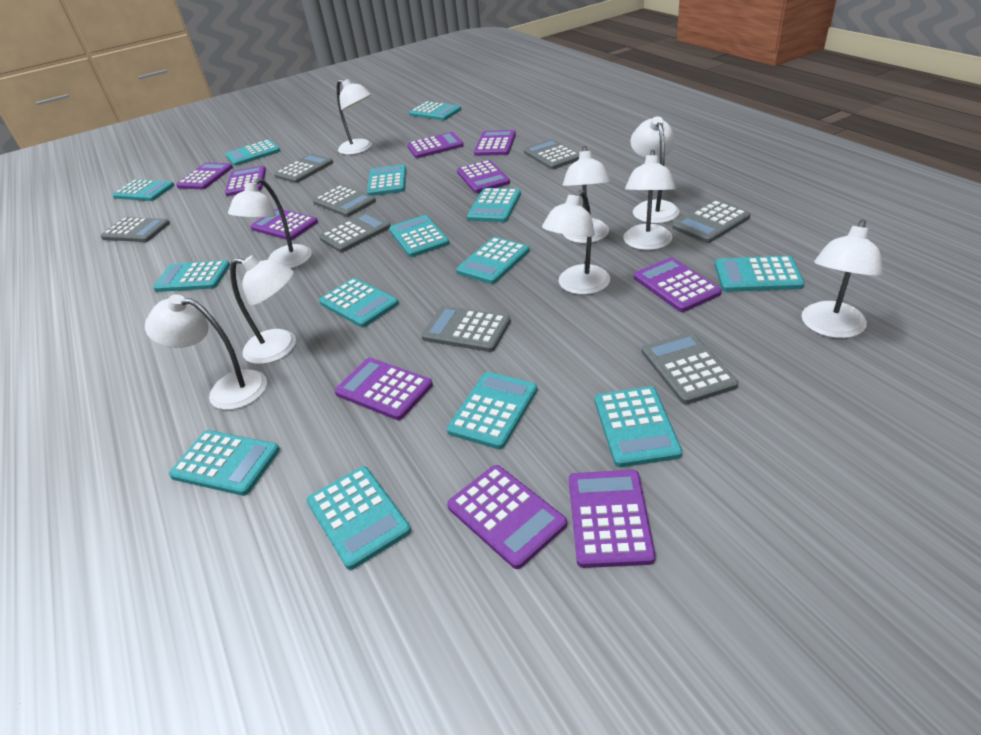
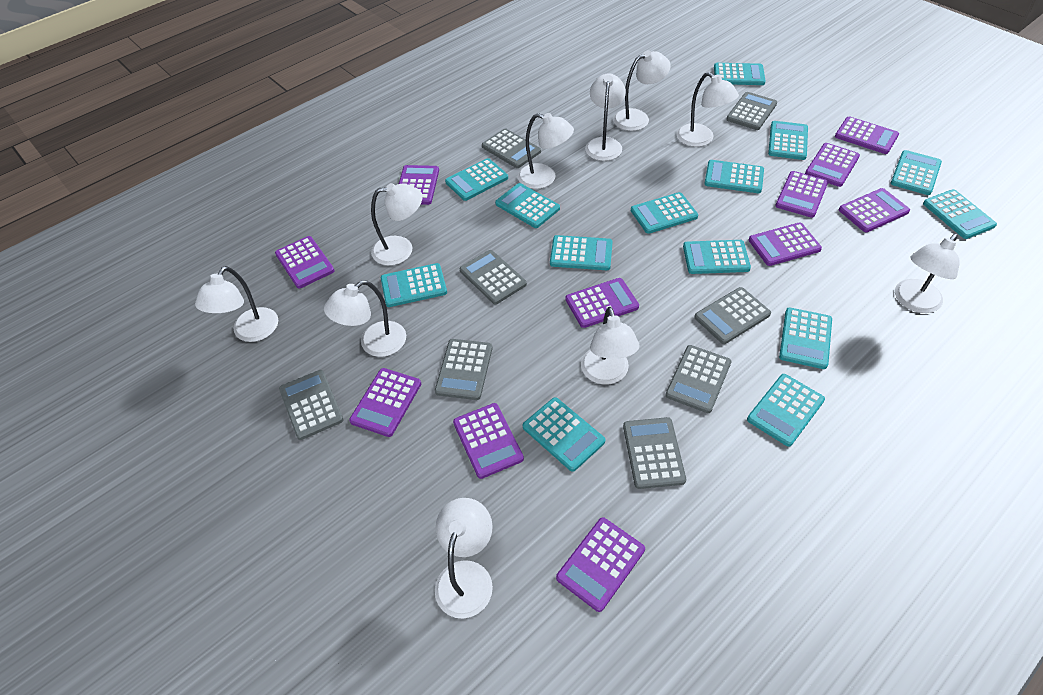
purple calculator: [176,163,233,189] [225,166,266,196] [250,208,318,240] [334,358,433,420] [407,132,464,158] [447,465,567,569] [457,160,510,193] [474,130,516,156] [569,470,656,568] [634,257,722,312] = 10 -> [275,236,335,289] [349,368,421,437] [399,165,439,205] [453,403,524,479] [556,517,645,612] [565,278,639,328] [749,223,822,266] [776,171,828,218] [805,143,860,187] [835,116,899,154] [839,188,910,232] = 11
white lamp: [145,294,267,410] [228,178,312,269] [230,255,296,364] [337,79,372,155] [542,190,610,295] [563,146,611,243] [623,150,676,250] [630,116,679,224] [802,219,883,338] = 9 -> [195,266,278,342] [324,280,406,357] [371,183,422,266] [435,498,493,619] [518,113,574,189] [581,307,640,385] [585,74,626,161] [613,50,671,131] [676,72,739,147] [895,234,960,313] = 10

